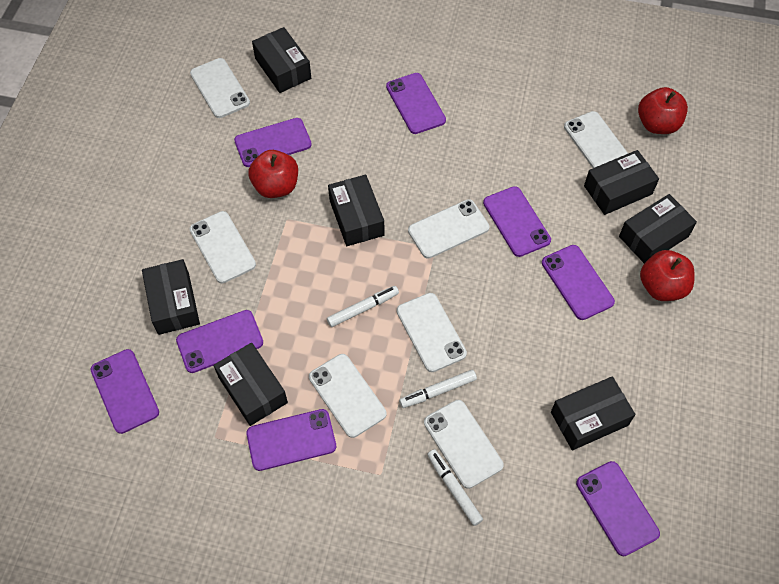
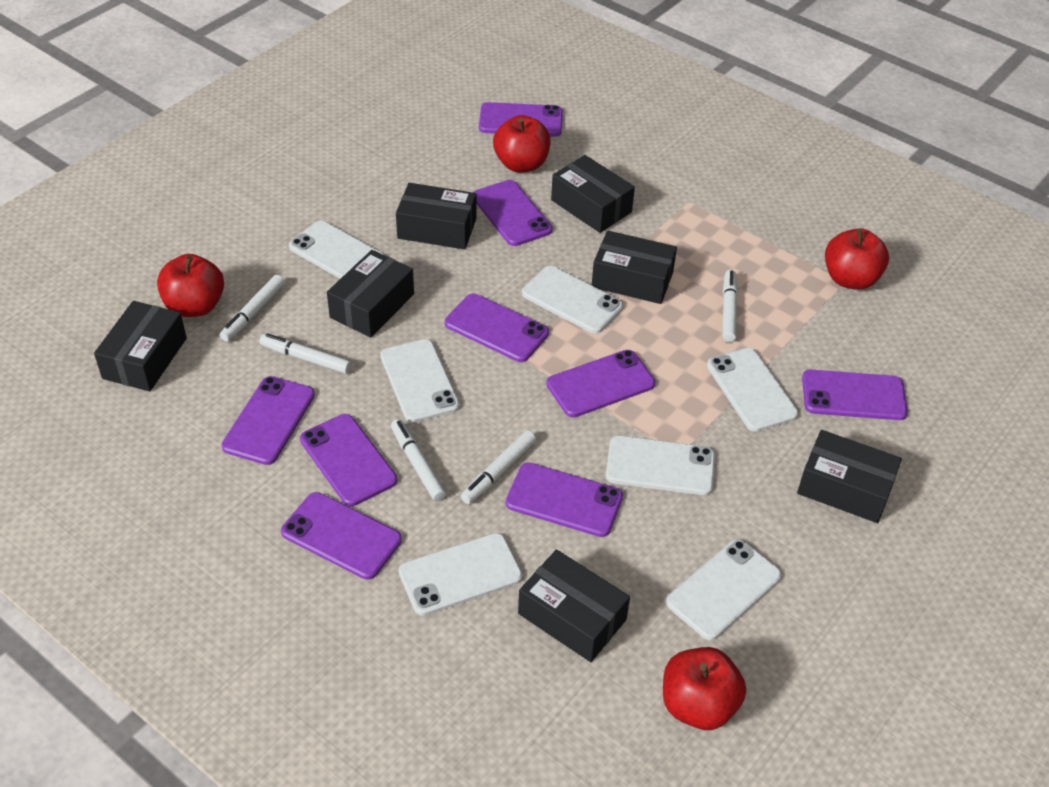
purple phone: [90,349,159,434] [176,310,263,373] [234,118,312,167] [246,409,336,471] [386,73,446,134] [483,186,551,257] [542,245,615,320] [576,461,660,556] = 8 -> [221,376,315,465] [281,492,402,580] [300,414,397,506] [445,294,549,362] [473,180,552,246] [479,102,563,137] [506,463,623,537] [546,350,655,418] [802,369,908,420] = 9
red apple: [248,150,298,198] [638,87,688,134] [640,250,695,301] = 3 -> [157,254,224,317] [493,115,551,172] [663,647,746,730] [825,228,889,290] = 4
white marker: [327,286,399,327] [399,370,477,408] [427,449,483,526] = 3 -> [220,275,285,342] [259,333,351,374] [391,419,446,501] [461,431,536,504] [723,270,738,342] = 5

